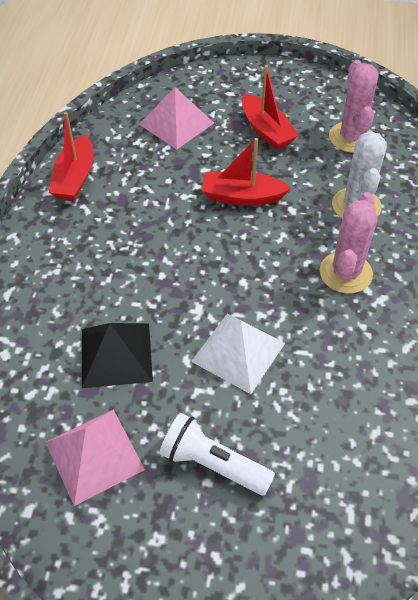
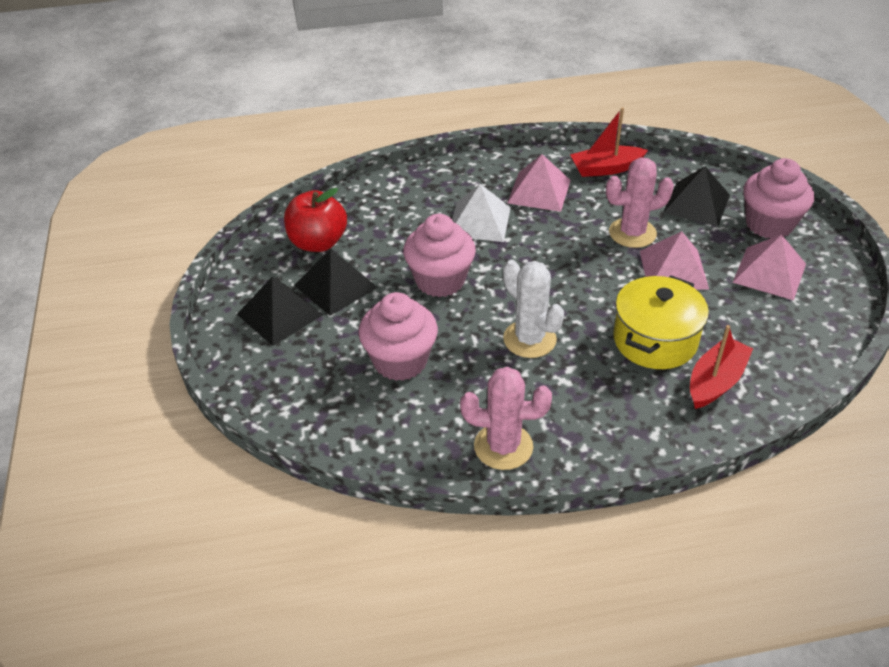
black pyramid: [82,323,153,388] = 1 -> [237,277,323,346] [294,248,378,316] [663,166,730,226] = 3
pink cupcake: none = 0 -> [358,292,438,381] [403,214,476,297] [743,158,814,238] = 3
pink pyramid: [45,410,145,506] [139,87,214,150] = 2 -> [507,154,571,212] [640,231,709,290] [732,234,806,300] = 3
red apple: none = 0 -> [284,188,347,252] = 1
red boat: [49,112,93,201] [202,138,291,206] [242,65,299,150] = 3 -> [570,107,648,177] [690,325,753,409] = 2
white flashlight: [159,413,275,496] = 1 -> none = 0
yellow pot: none = 0 -> [613,275,709,369] = 1

